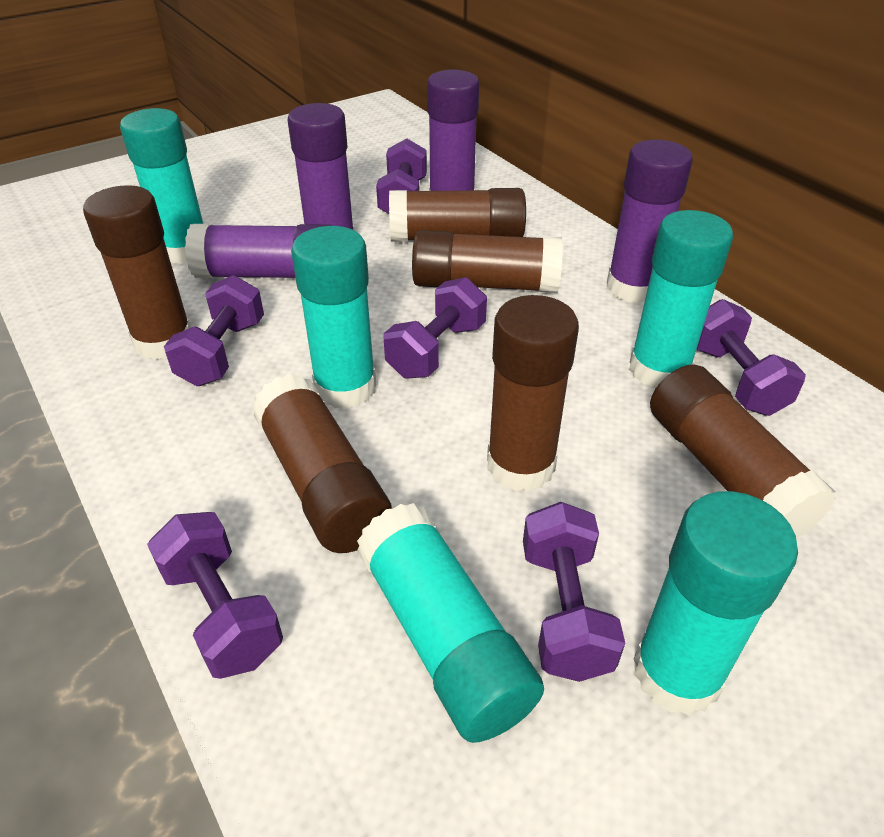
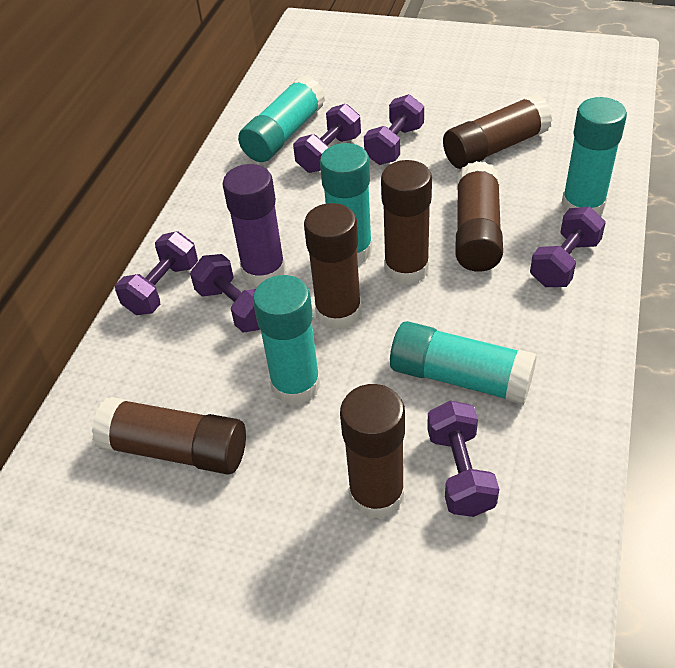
purple glue stick: [185,224,333,278] [288,103,354,230] [427,69,480,191] [607,140,693,303] = 4 -> [223,164,286,287] = 1

